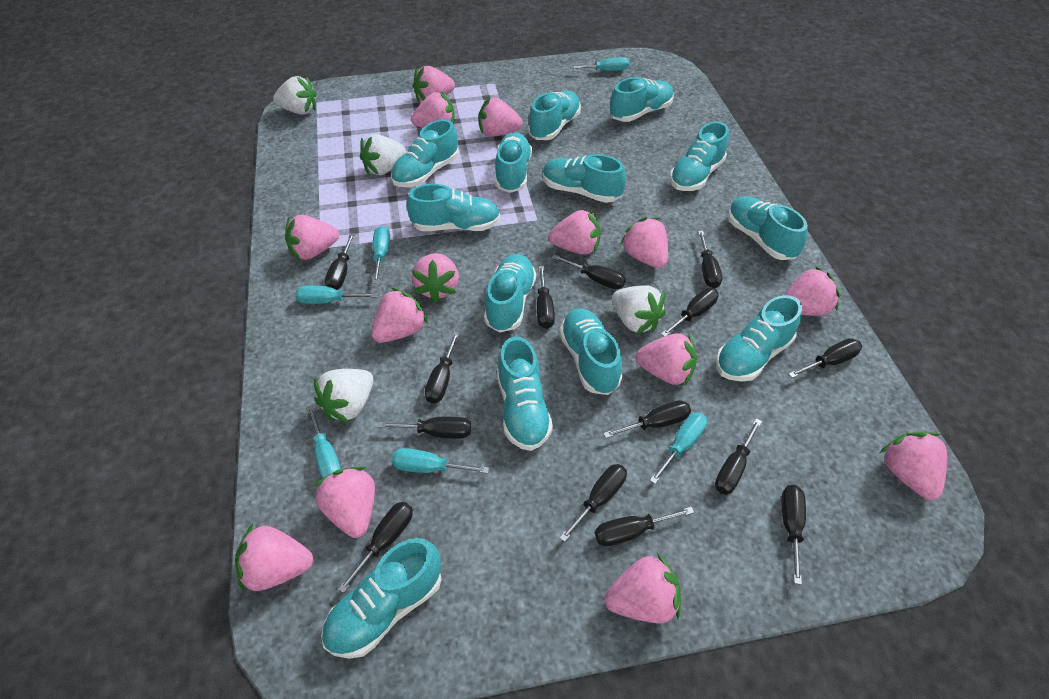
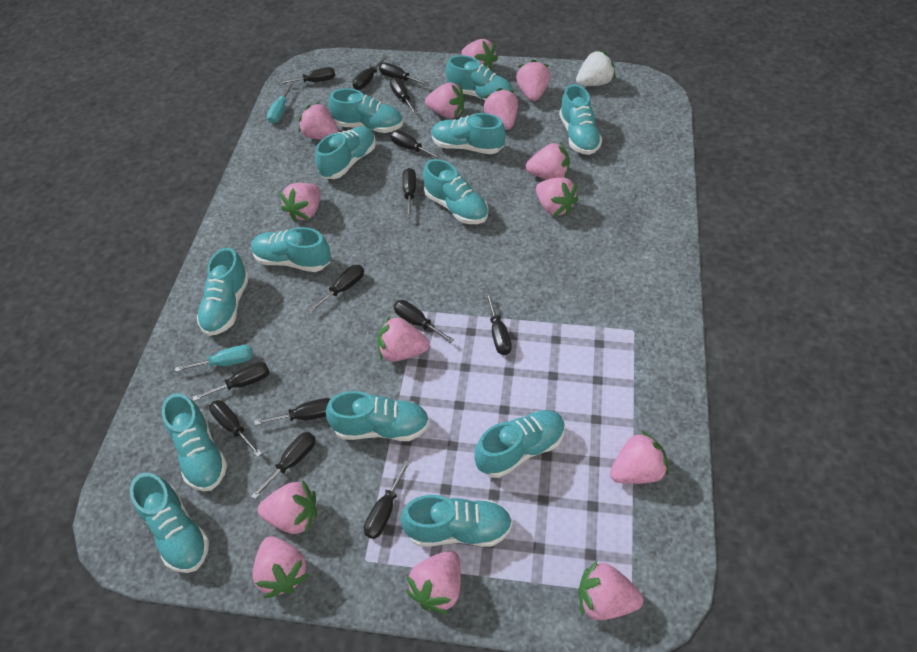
turquoise screwdriver: [295,286,378,304] [307,405,341,479] [373,226,390,283] [392,448,489,474] [570,57,629,71] [650,413,707,484] = 6 -> [175,345,253,372] [267,83,293,124] = 2
white strawberry: [273,76,316,115] [314,369,373,423] [360,134,406,175] [612,285,666,334] = 4 -> [576,50,615,86] = 1

